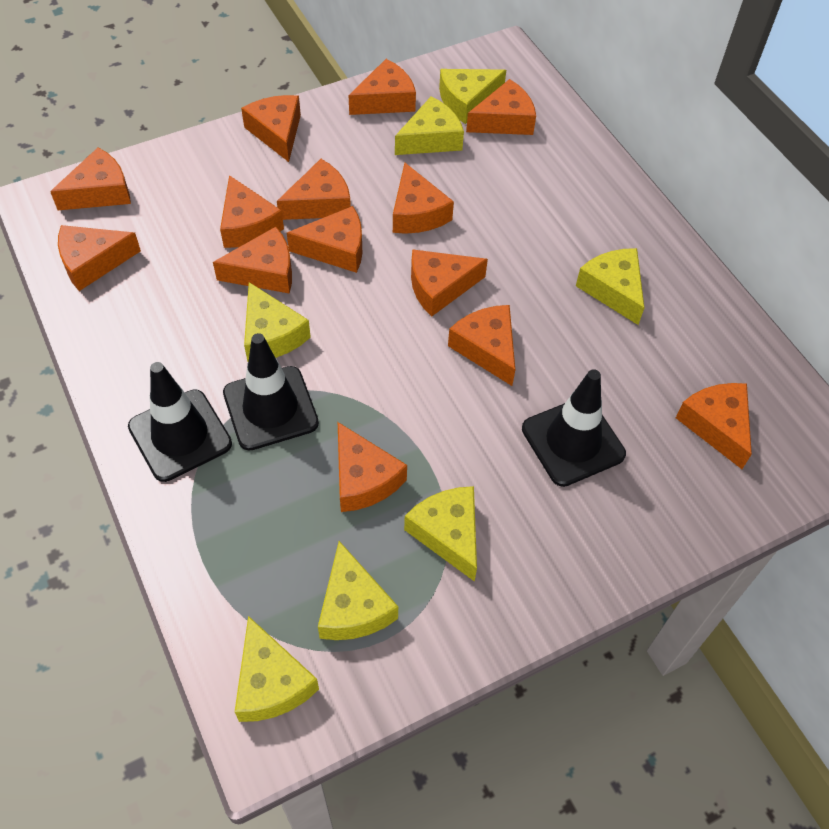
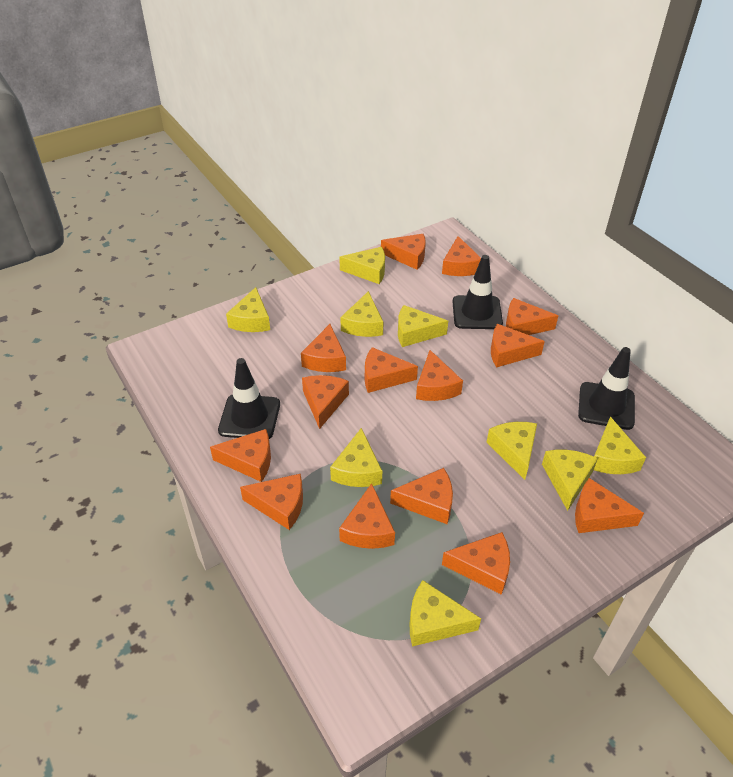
yellow cheese: [235,616,319,722] [244,282,311,362] [318,541,398,640] [395,96,464,155] [404,486,477,582] [439,69,506,124] [576,248,644,325] = 7 -> [226,287,270,332] [330,428,382,487] [339,247,385,284] [340,291,383,337] [398,305,448,347] [410,580,481,646] [487,422,537,480] [542,450,598,511] [594,416,646,474] = 9

